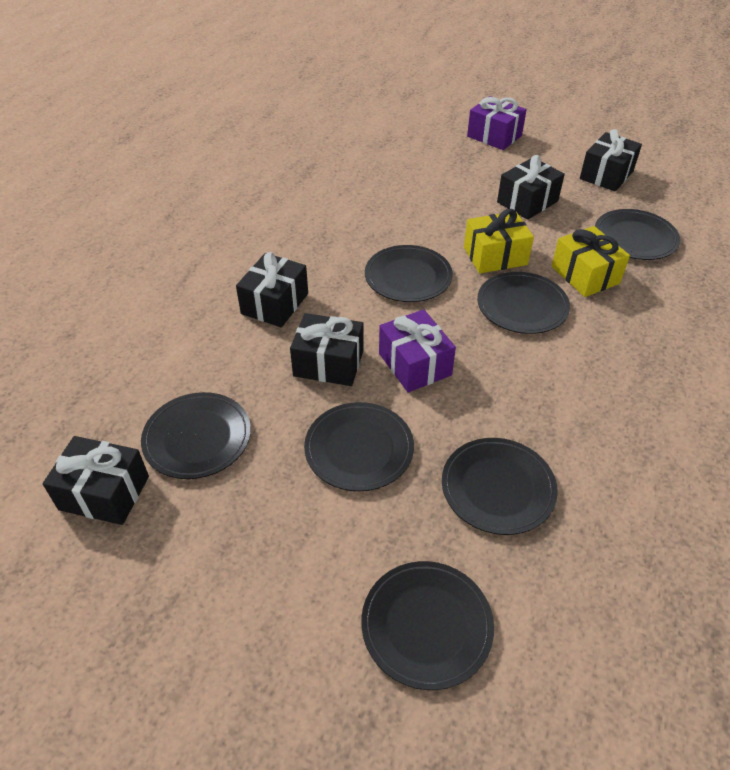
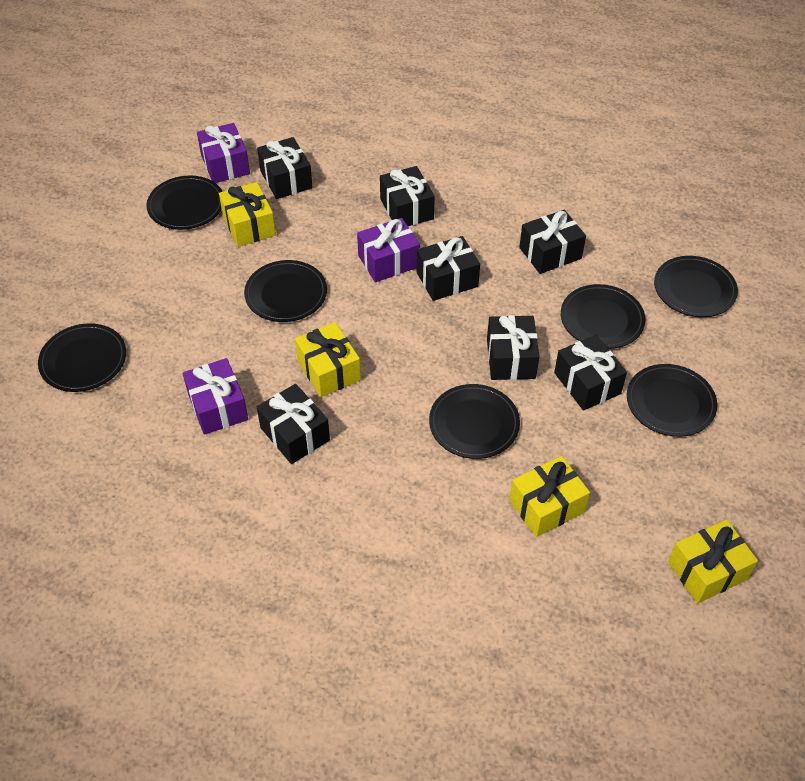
black gift: [43,436,149,525] [236,252,308,327] [290,313,364,386] [497,155,565,220] [580,129,642,192] = 5 -> [257,137,313,199] [257,384,330,464] [380,166,435,226] [416,236,480,301] [487,315,540,380] [519,210,586,274] [554,335,627,411] = 7
purple gift: [379,309,456,393] [467,96,527,150] = 2 -> [183,358,248,435] [197,123,250,183] [357,218,420,282] = 3
yellow gift: [464,209,534,274] [552,226,630,297] = 2 -> [219,182,276,247] [295,322,361,397] [509,456,590,537] [668,520,758,604] = 4

